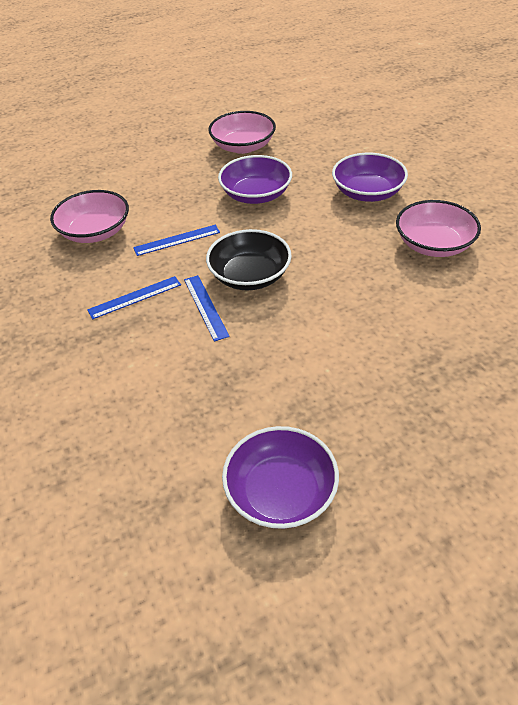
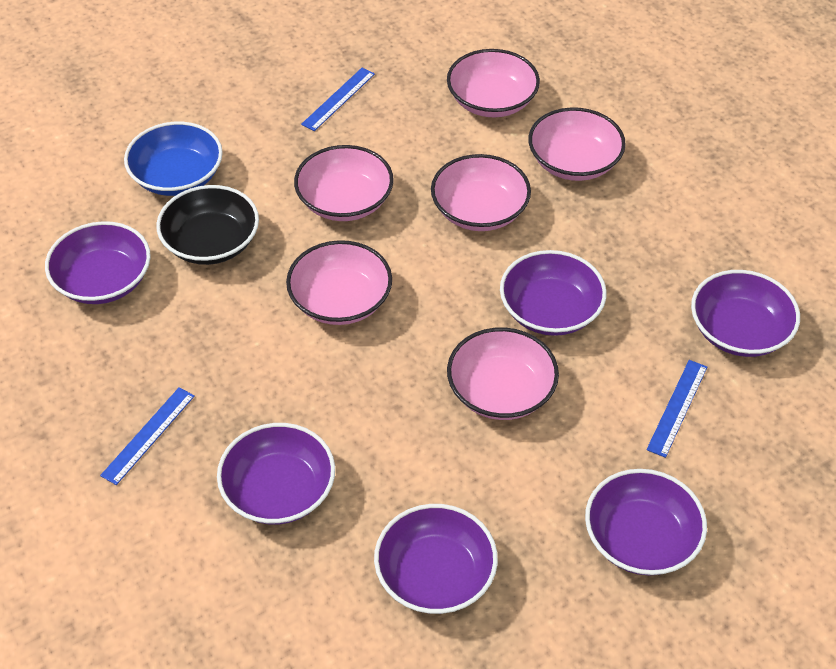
blue bowl: none = 0 -> [124,122,223,196] = 1
pink bowl: [50,190,129,243] [208,111,276,154] [396,200,481,257] = 3 -> [286,240,392,325] [294,145,394,221] [431,154,531,231] [447,49,540,117] [447,327,559,420] [528,107,626,181] = 6
purple bowl: [218,155,292,204] [222,426,339,529] [332,153,408,202] = 3 -> [45,221,151,304] [217,423,335,525] [374,504,498,614] [500,250,607,336] [585,469,707,576] [691,270,800,357] = 6

